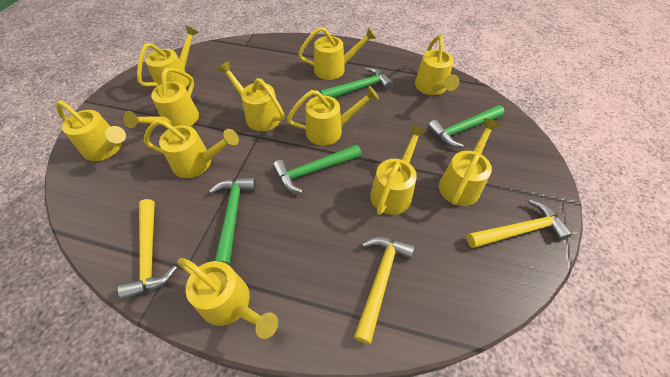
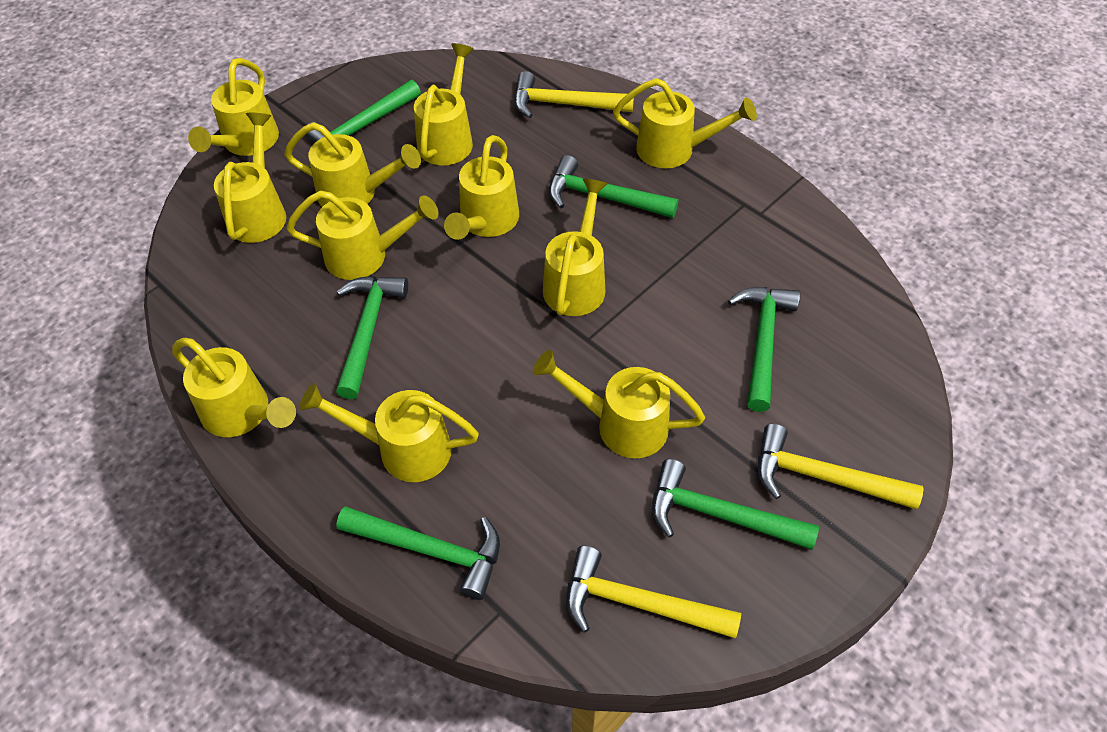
green hammer: [209,177,256,266] [273,145,361,193] [319,67,393,98] [428,105,504,148] = 4 -> [305,80,421,142] [336,276,408,399] [336,506,500,600] [549,155,678,218] [652,459,819,550] [728,287,800,412] = 6

